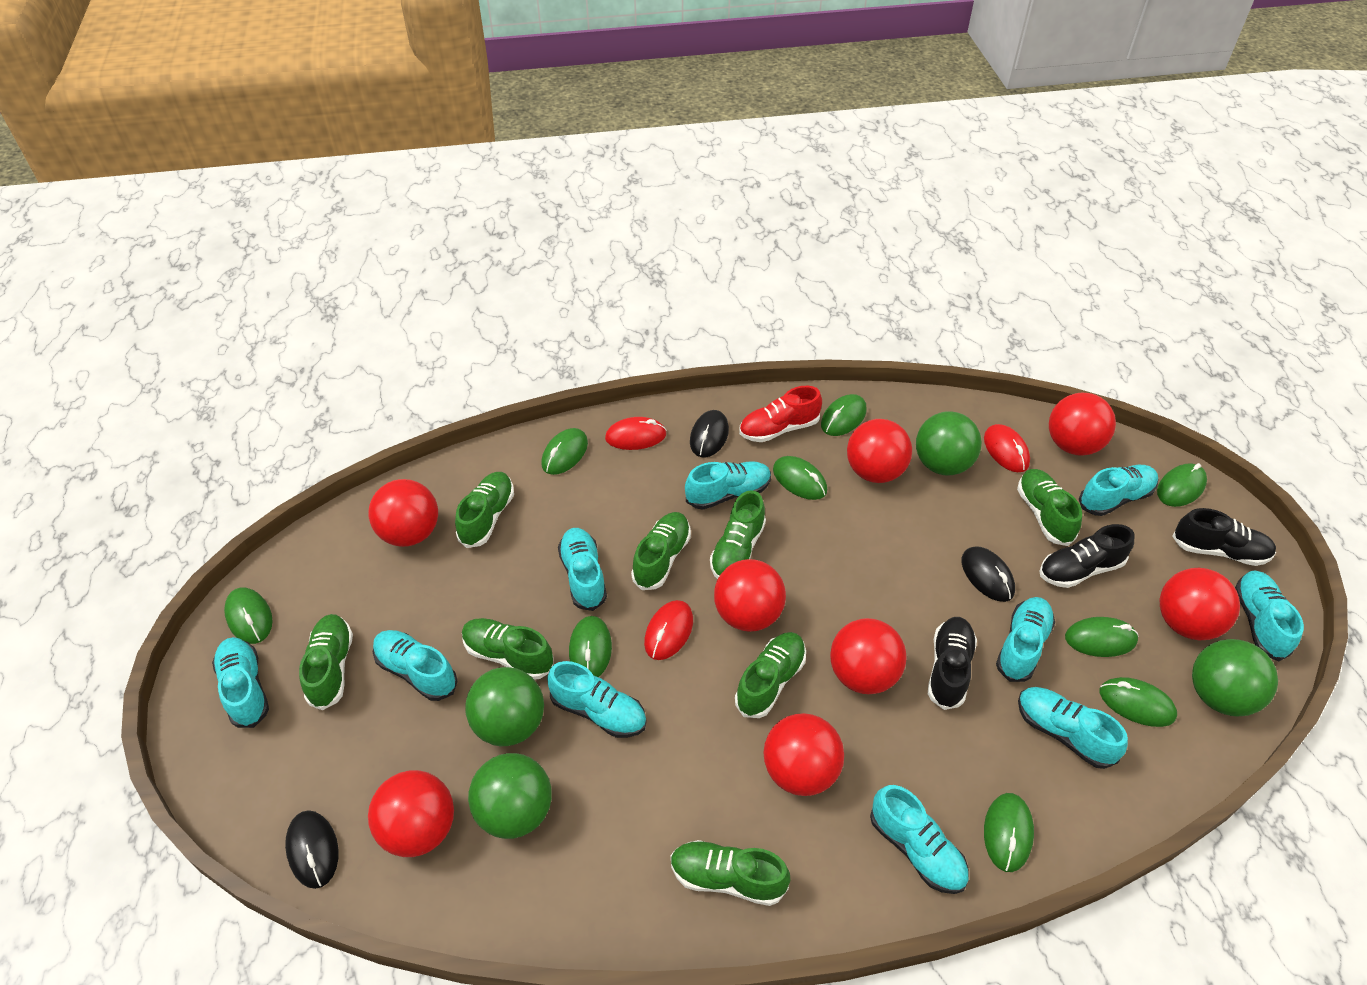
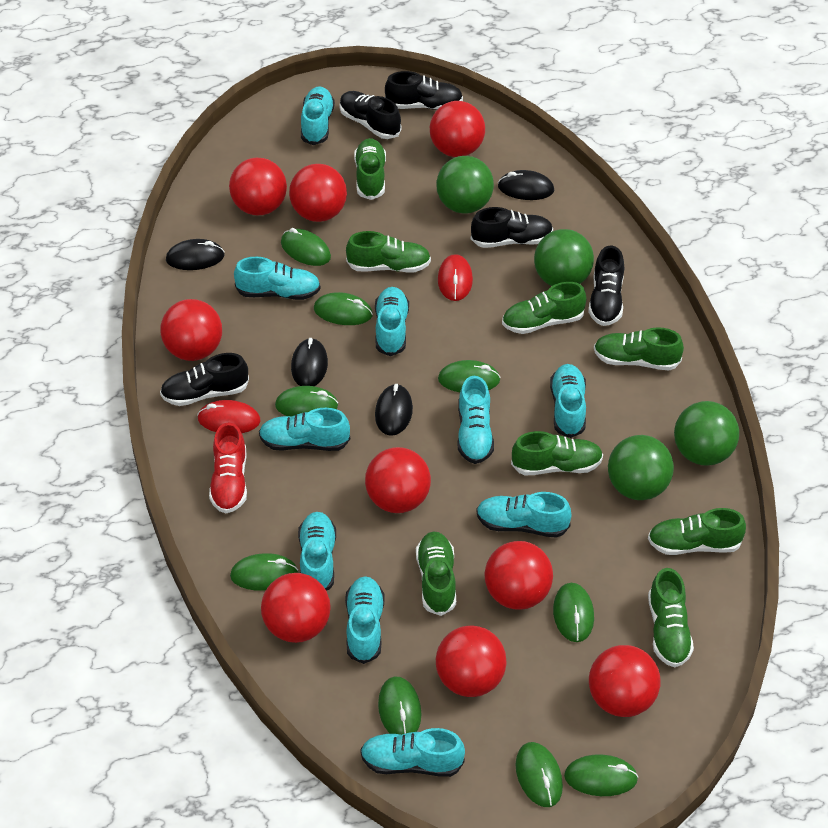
black mouse: [285,810,338,889] [690,410,729,458] [961,546,1015,602] = 3 -> [166,239,225,270] [291,338,328,386] [375,384,413,436] [498,170,554,200] = 4
black shoe: [928,617,977,710] [1039,524,1135,588] [1172,508,1276,566] = 3 -> [160,353,249,406] [339,91,401,139] [385,71,463,110] [471,207,553,248] [588,245,624,326] = 5
red ball: [368,770,454,857] [369,479,438,547] [714,559,786,632] [763,713,844,796] [830,618,907,694] [847,419,912,483] [1049,393,1116,456] [1160,568,1240,640] = 8 -> [160,299,222,361] [229,158,287,215] [261,573,331,643] [289,164,347,222] [365,447,431,513] [430,101,485,157] [436,626,507,697] [485,541,553,610] [589,645,660,717] = 9
red mouse: [605,417,667,450] [644,600,693,660] [984,424,1030,472] = 3 -> [197,400,261,433] [438,254,473,301] = 2

